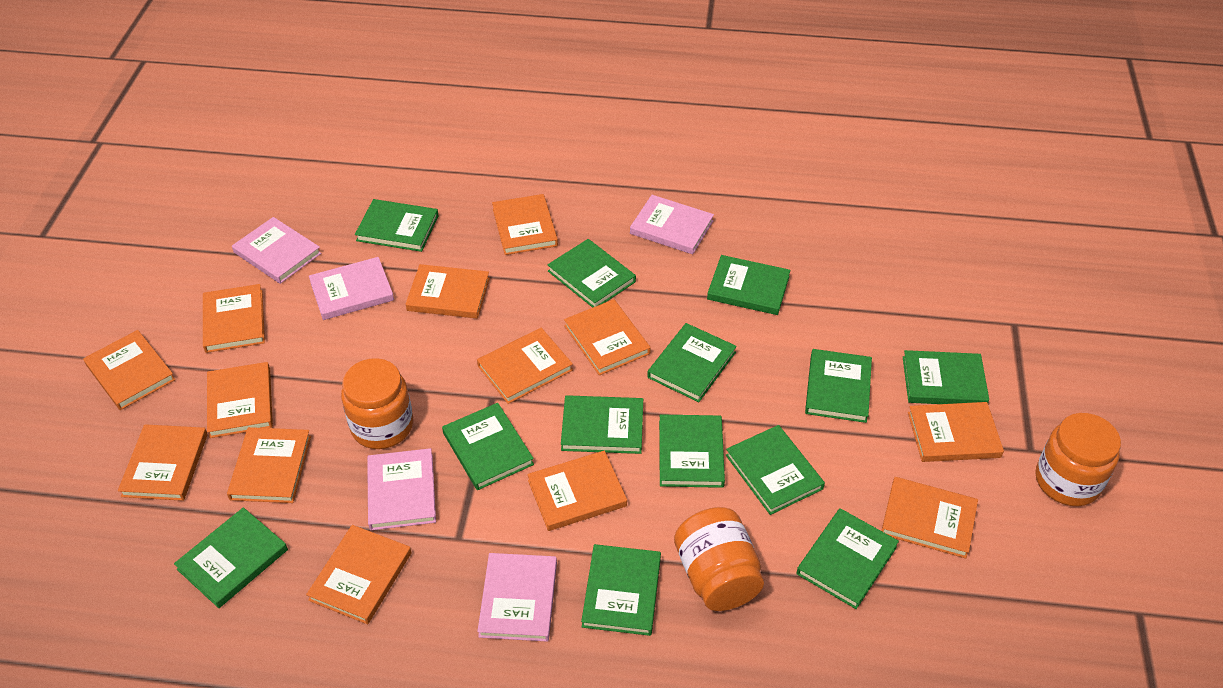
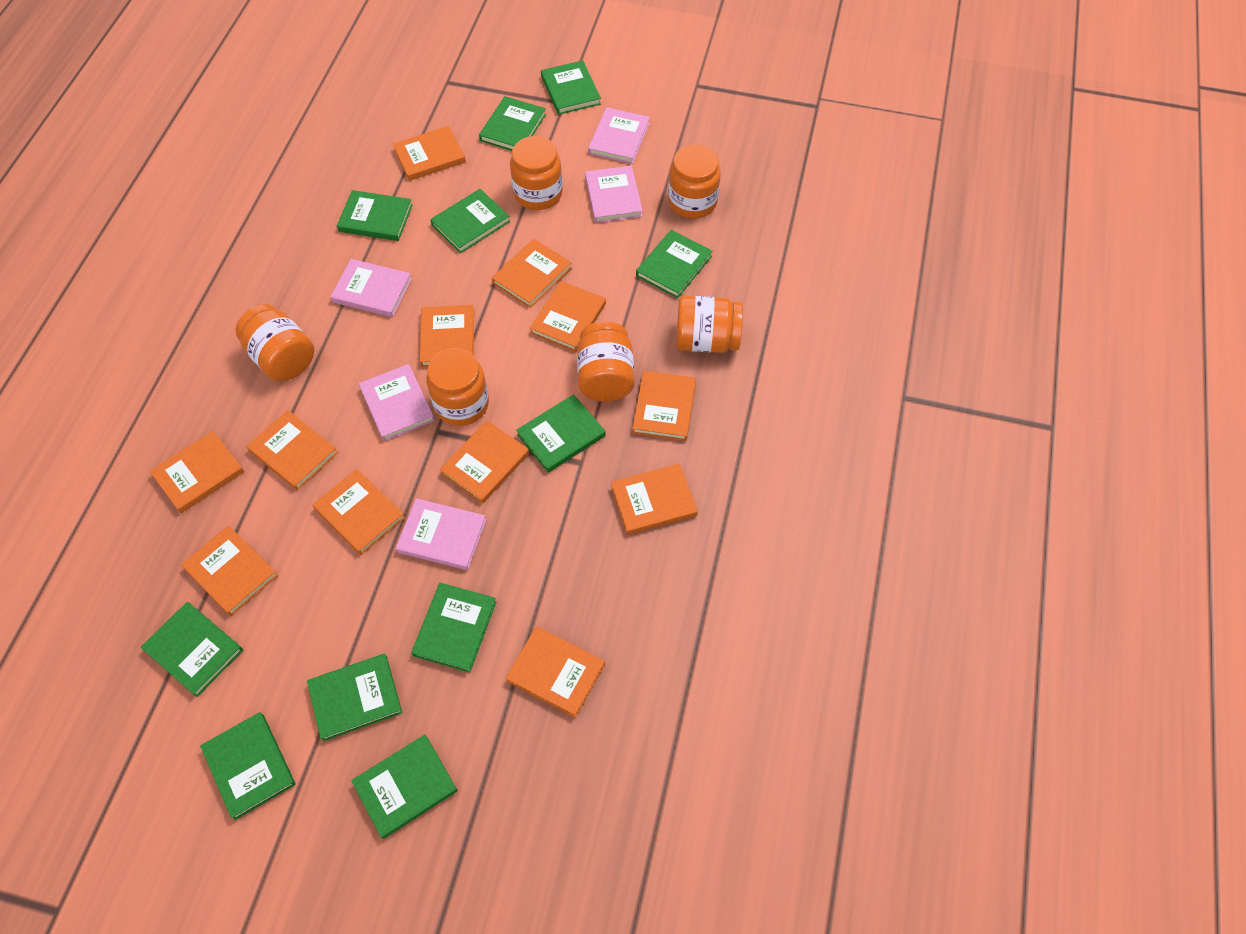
green book: [174,507,288,608] [355,199,439,252] [442,403,534,490] [547,239,636,308] [561,395,643,454] [581,544,661,636] [647,323,737,402] [659,414,725,488] [707,255,790,315] [726,425,825,515] [796,508,899,609] [805,349,872,423] [903,350,989,404] = 13 -> [141,602,243,697] [200,712,295,820] [307,654,402,741] [337,190,413,241] [351,735,458,839] [411,583,497,673] [430,189,510,253] [479,96,546,151] [516,394,606,473] [541,60,601,115] [636,230,713,298] = 11
orange book: [83,330,175,410] [118,424,208,501] [203,284,265,353] [207,362,273,438] [227,427,311,503] [306,525,411,624] [406,264,490,319] [477,328,573,404] [492,194,558,255] [527,451,627,531] [564,299,651,375] [882,477,978,558] [908,402,1004,462] = 13 -> [150,431,244,513] [181,525,278,616] [247,410,338,490] [312,469,405,555] [393,126,466,181] [419,305,474,367] [440,421,529,504] [492,239,572,308] [506,626,605,718] [530,281,606,352] [611,464,698,535] [632,371,696,441] = 12
orange jar: [341,358,413,449] [674,507,764,611] [1035,413,1121,506] = 3 -> [235,304,314,381] [427,348,489,426] [510,136,563,210] [577,321,635,402] [668,144,721,219] [676,296,743,353] = 6

